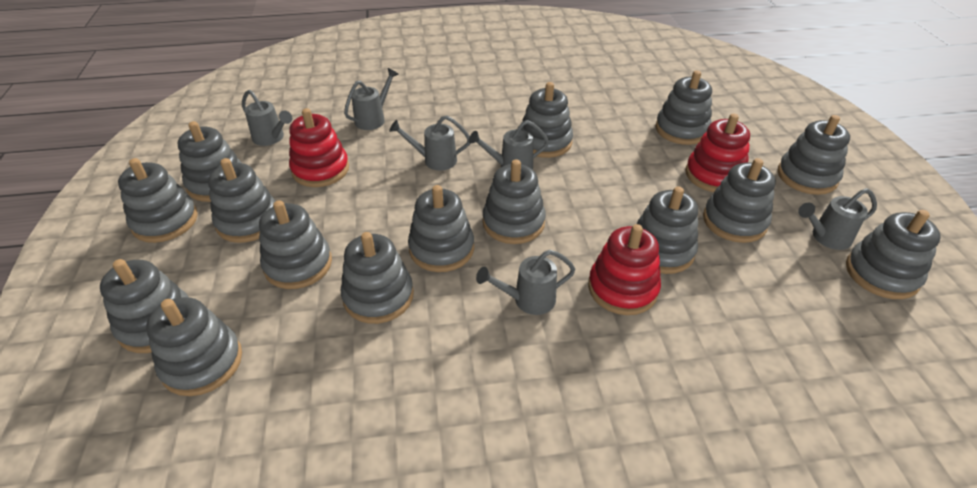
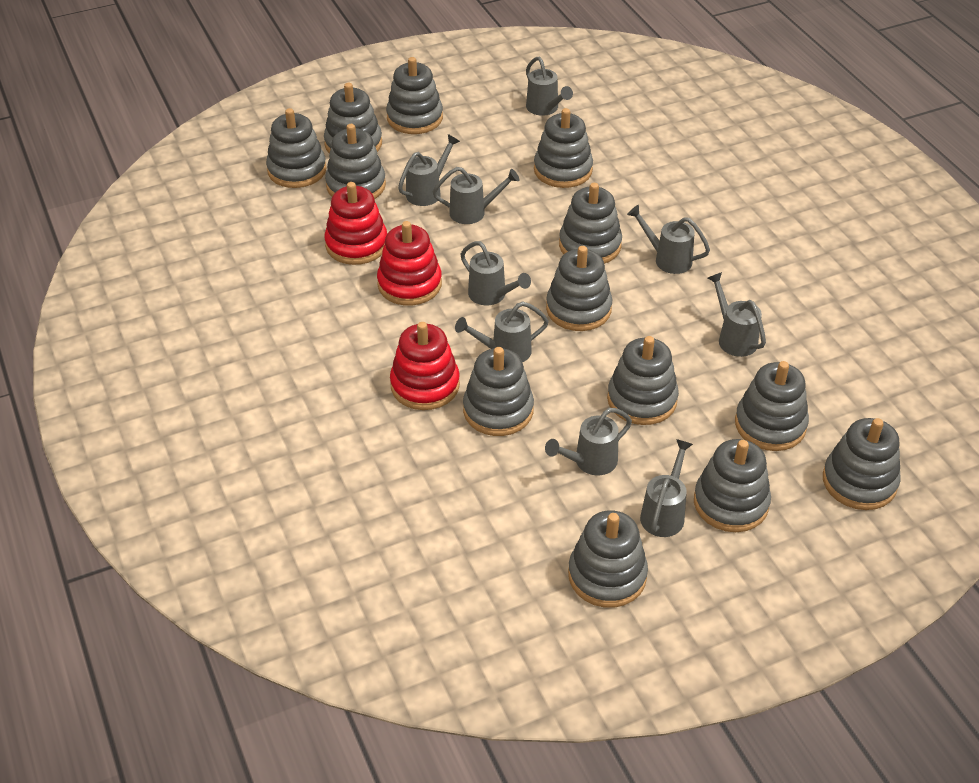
grey stacking toy: [100,259,188,353] [118,158,198,243] [146,297,242,396] [177,121,242,202] [208,158,275,243] [259,200,332,289] [341,232,414,324] [408,185,474,272] [483,159,546,244] [521,82,573,158] [637,186,698,274] [655,70,712,145] [703,158,776,243] [777,115,850,195] [846,210,941,299] = 15 -> [266,108,326,188] [324,83,382,154] [325,124,386,199] [386,57,443,134] [463,347,534,436] [534,108,593,188] [546,246,613,331] [559,183,622,264] [568,510,648,608] [607,336,679,425] [694,439,771,532] [735,361,809,451] [823,418,901,510] = 13
grey watering can: [242,90,292,146] [344,68,399,130] [389,115,470,171] [469,120,549,170] [476,250,576,315] [798,188,877,250] = 6 -> [398,134,460,206] [433,167,520,224] [455,301,549,363] [460,241,531,305] [526,56,573,116] [545,408,632,475] [627,205,710,274] [640,439,693,537] [708,272,766,357] = 9

